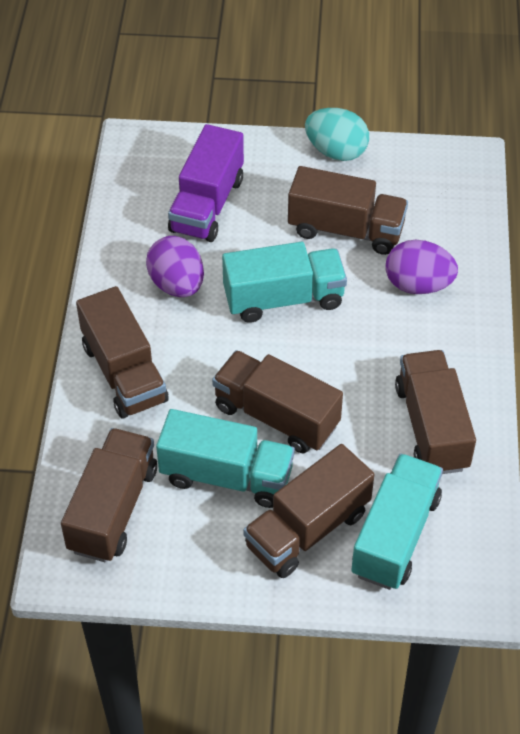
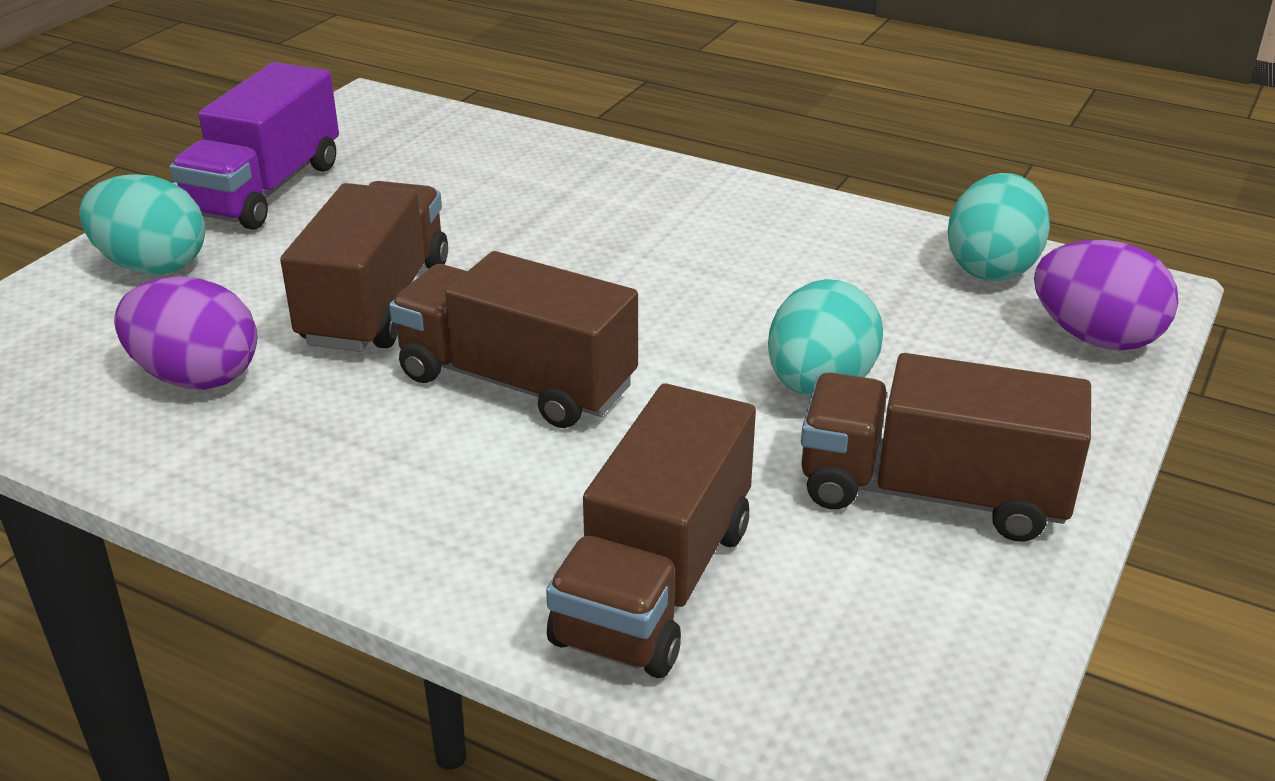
brown truck: [61,428,157,562] [76,286,169,419] [212,350,343,453] [243,444,374,578] [288,166,408,255] [395,350,476,474] = 6 -> [280,181,448,352] [389,251,638,428] [546,383,756,678] [801,353,1091,542] = 4
turquoise egg: [305,108,369,161] = 1 -> [79,174,205,275] [768,279,883,397] [948,173,1050,281] = 3
turquoise truck: [156,409,295,508] [222,242,347,323] [351,453,443,590] = 3 -> none = 0

